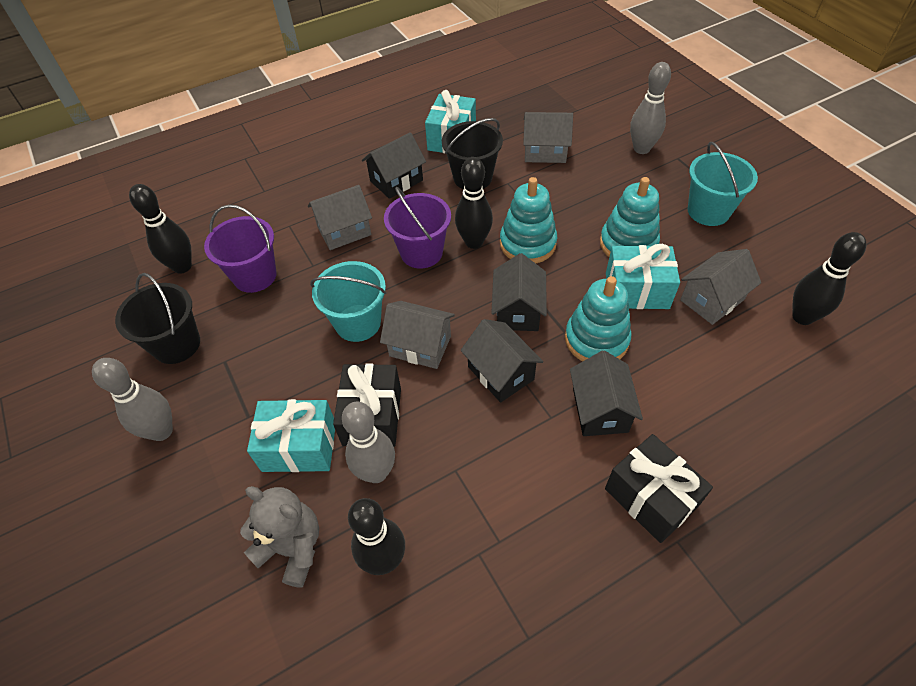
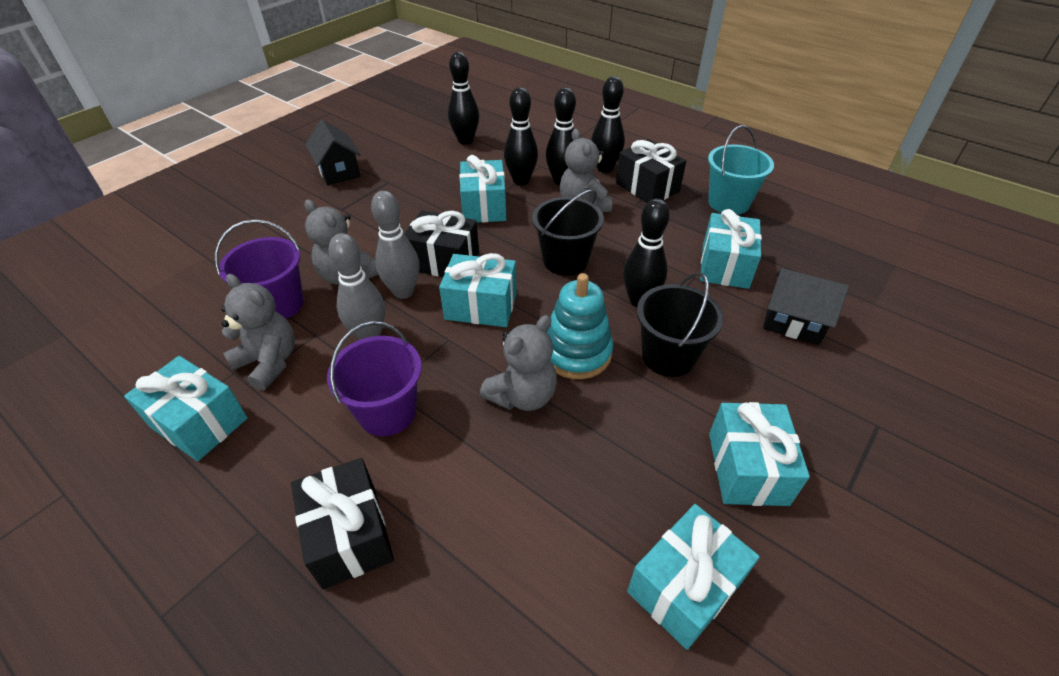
black bowling pin: [129,184,192,274] [348,498,405,575] [455,157,493,249] [792,232,866,325] = 4 -> [448,52,479,145] [504,87,538,185] [546,87,576,185] [591,76,625,173] [623,199,670,307] = 5
black gift: [333,364,401,447] [605,434,713,543] = 2 -> [291,458,394,589] [405,210,479,277] [616,140,686,203] = 3
black house: [362,132,426,199] [461,319,544,402] [491,253,547,331] [570,350,643,436] = 4 -> [306,119,361,185] [763,268,849,345] = 2
grey bowling pin: [92,358,173,441] [342,402,395,483] [630,62,671,154] = 3 -> [328,233,385,340] [371,191,420,299] = 2
grey house: [308,185,372,250] [380,301,455,369] [523,112,573,163] [680,249,761,325] = 4 -> none = 0
grey teddy bear: [240,486,319,588] = 1 -> [221,274,295,391] [304,199,379,285] [480,315,557,411] [560,129,612,212] = 4
turquoise bucket: [310,261,386,342] [688,142,758,226] = 2 -> [708,125,774,215] = 1
turquoise gift: [247,399,335,472] [425,90,476,153] [606,244,680,309] = 3 -> [124,356,248,461] [439,253,517,327] [459,155,506,222] [627,504,760,650] [700,209,762,289] [709,402,810,506] = 6
turquoise stacking toy: [500,177,557,263] [565,276,631,361] [600,177,660,257] = 3 -> [546,273,613,379] = 1

